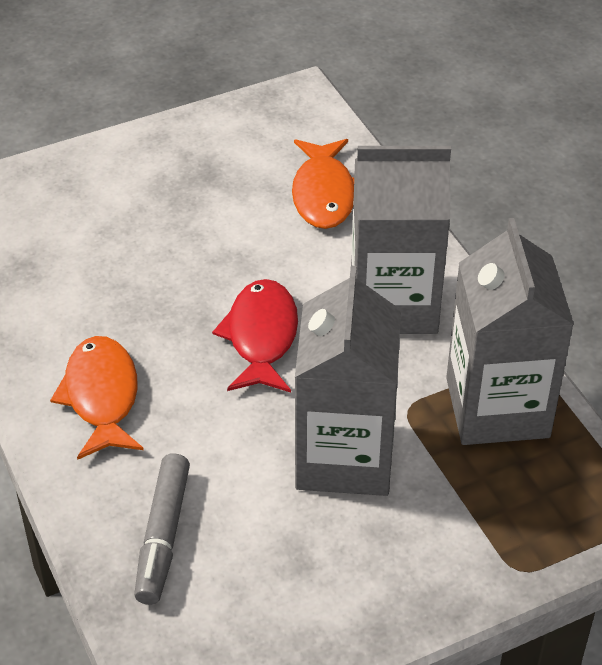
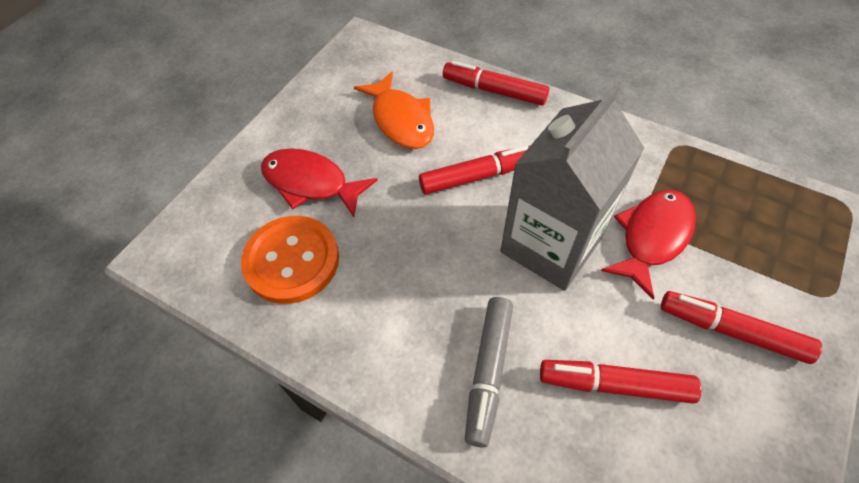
grey carton: [295,266,401,496] [351,146,451,334] [446,218,574,445] = 3 -> [500,86,644,291] = 1
orange button: none = 0 -> [241,216,339,304] = 1
orange fish: [50,336,144,460] [292,139,354,229] = 2 -> [354,71,434,149] = 1
red fish: [212,279,298,393] = 1 -> [261,148,378,217] [601,190,696,299] = 2
red marker: none = 0 -> [419,146,530,194] [443,61,549,106] [540,360,701,404] [661,291,822,364] = 4

